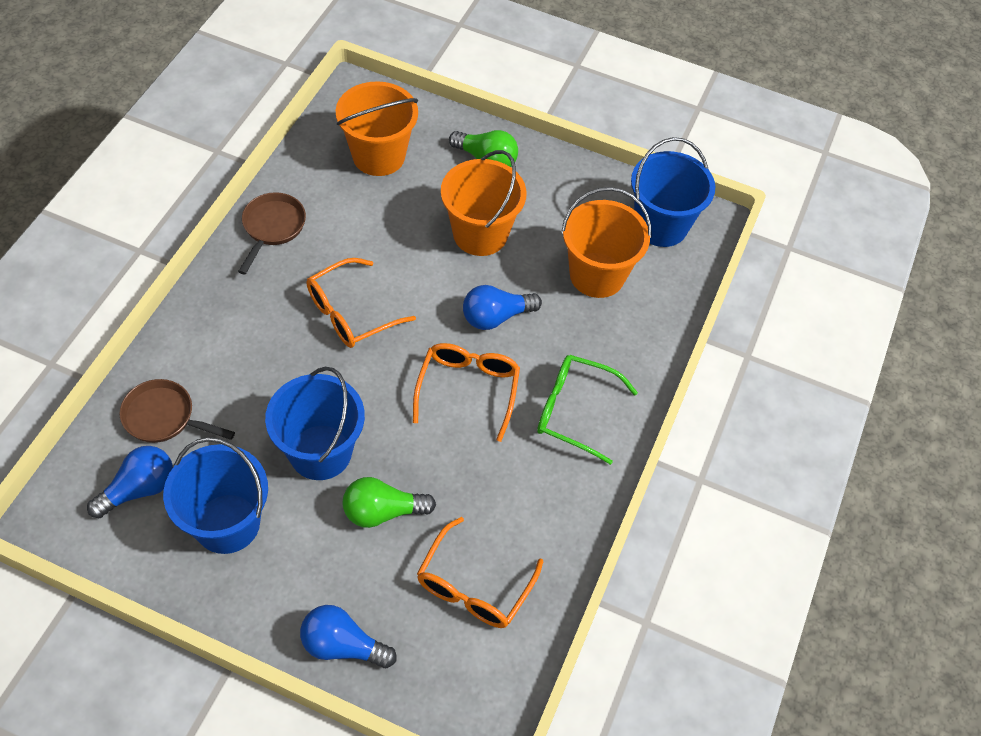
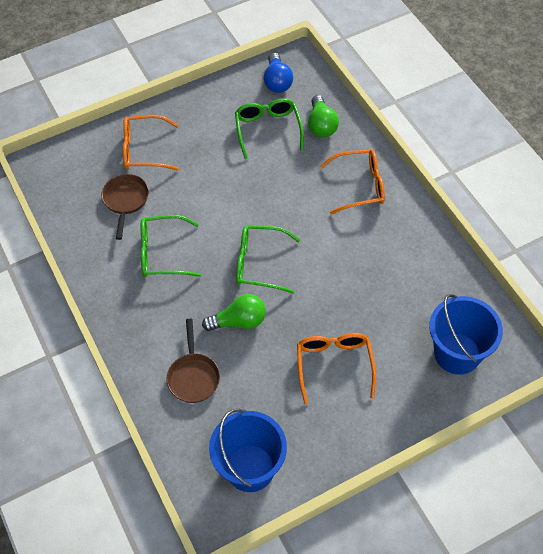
blue bucket: [163,437,268,554] [265,367,365,480] [631,137,715,247] = 3 -> [209,409,287,492] [429,294,503,375] = 2
blue light bulb: [87,446,173,518] [300,605,397,668] [463,285,542,330] = 3 -> [264,53,293,93] = 1
green glasses: [537,355,638,465] = 1 -> [141,215,201,277] [235,98,304,159] [236,225,300,294] = 3
orange bucket: [336,81,418,176] [441,150,526,256] [561,187,651,298] = 3 -> none = 0

